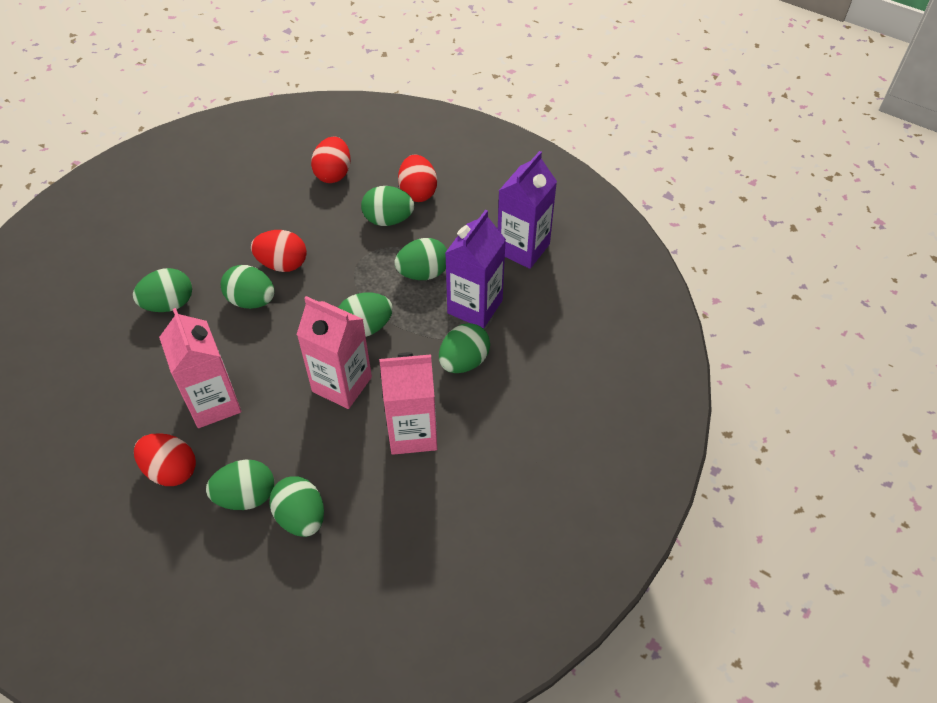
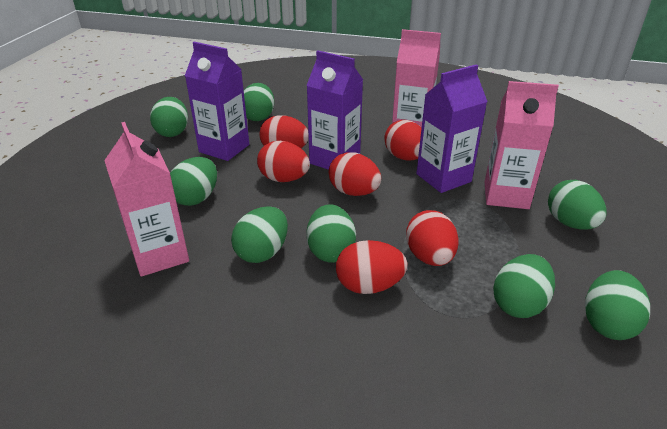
purple carton: [445,209,506,329] [498,151,557,269] = 2 -> [185,42,249,161] [306,50,363,170] [416,64,488,193] = 3
red egg: [134,433,196,486] [251,230,307,272] [311,136,351,183] [398,155,437,202] = 4 -> [257,141,310,182] [259,115,309,148] [329,152,381,196] [336,240,407,294] [385,120,422,161] [406,210,458,266] = 6

